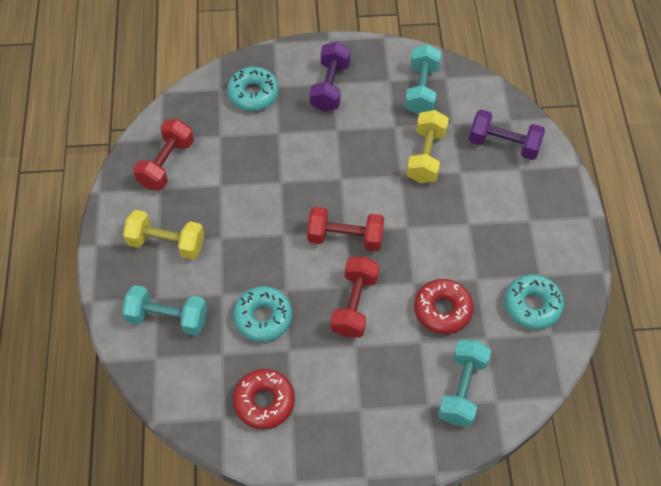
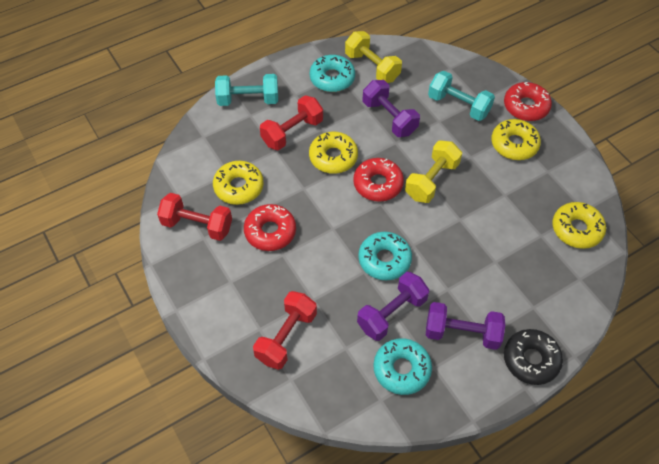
black donut: none = 0 -> [504,329,563,385] = 1
purple dumbbell: [310,42,351,112] [469,110,545,160] = 2 -> [357,272,429,341] [363,80,420,137] [426,302,505,350] = 3
red donut: [233,369,295,430] [414,279,474,334] = 2 -> [244,204,296,251] [353,158,404,202] [504,82,552,121] = 3
turquoise dumbbell: [122,285,207,336] [405,44,441,115] [438,340,491,427] = 3 -> [215,74,278,106] [428,71,495,121] = 2
yellow donut: none = 0 -> [213,161,264,205] [309,132,358,174] [491,119,541,160] [553,202,606,249] = 4

